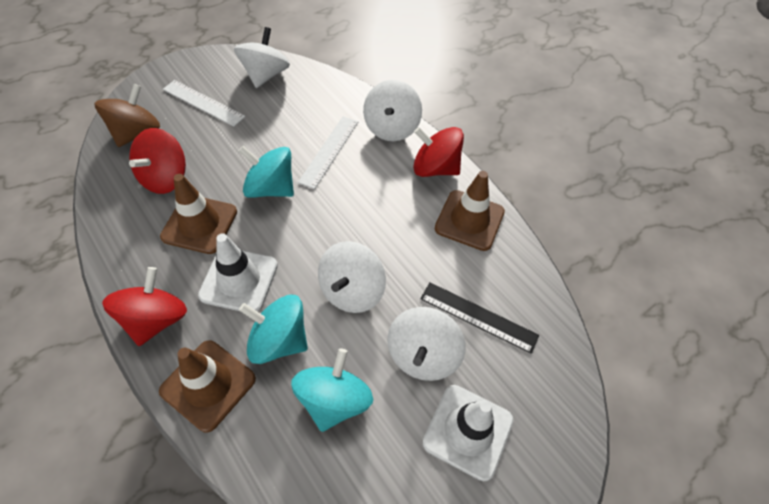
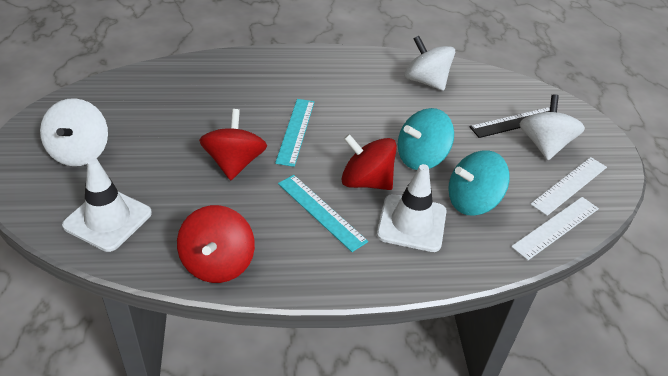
brown spinning top: [94,84,160,147] = 1 -> none = 0
brown traffic cone: [159,340,256,433] [160,174,237,254] [435,171,505,251] = 3 -> none = 0
turquoise ruler: none = 0 -> [275,99,315,167] [278,175,368,252] = 2
turquoise spinning top: [239,146,294,198] [239,295,308,364] [291,348,373,432] = 3 -> [398,108,454,170] [448,150,510,216] = 2
white spinning top: [234,27,290,88] [318,241,386,313] [363,80,422,141] [387,307,466,381] = 4 -> [40,98,108,166] [404,36,455,91] [519,94,585,160] = 3

